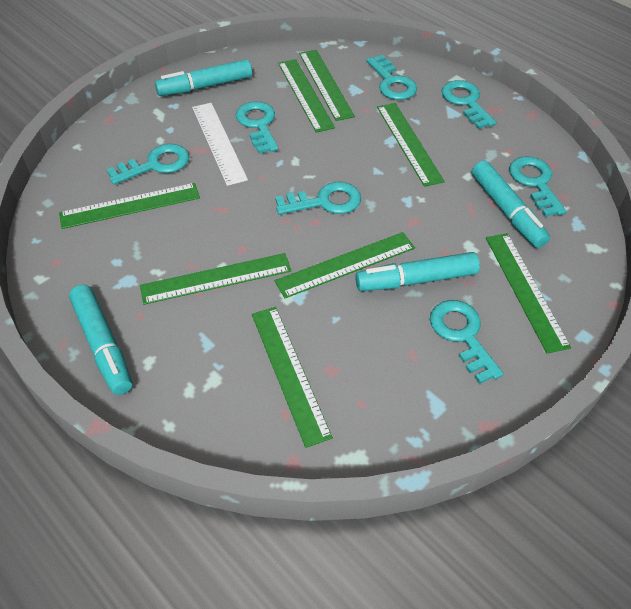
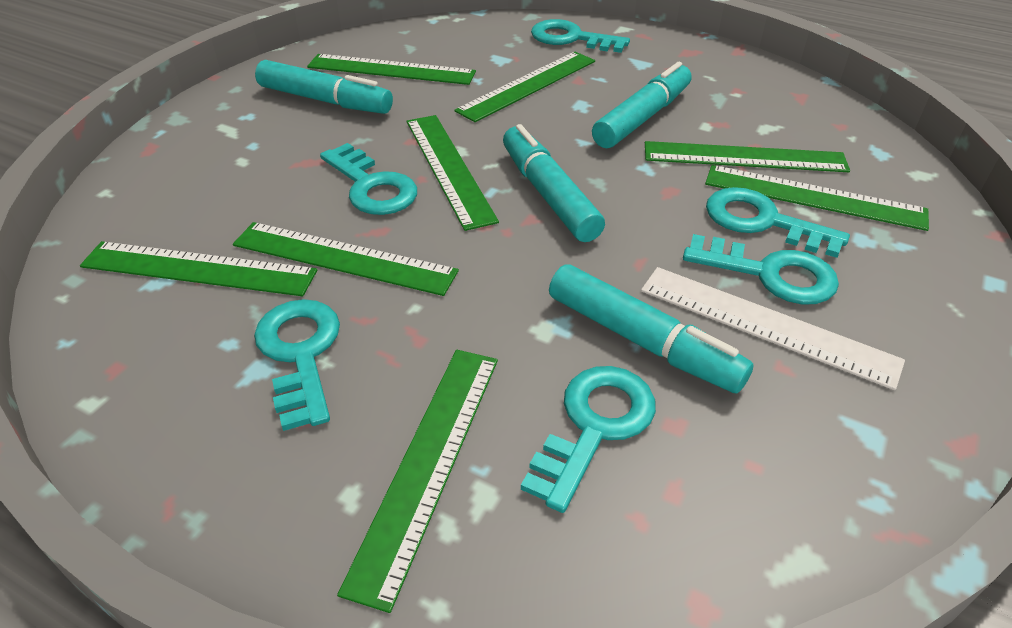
turquoise key: [107,144,189,185] [236,101,279,154] [275,182,361,215] [366,55,417,100] [430,300,504,384] [441,80,496,129] [509,156,566,217] = 7 -> [254,299,340,431] [320,143,417,215] [521,366,656,513] [531,19,630,53] [683,234,839,305] [706,187,850,258] = 6

